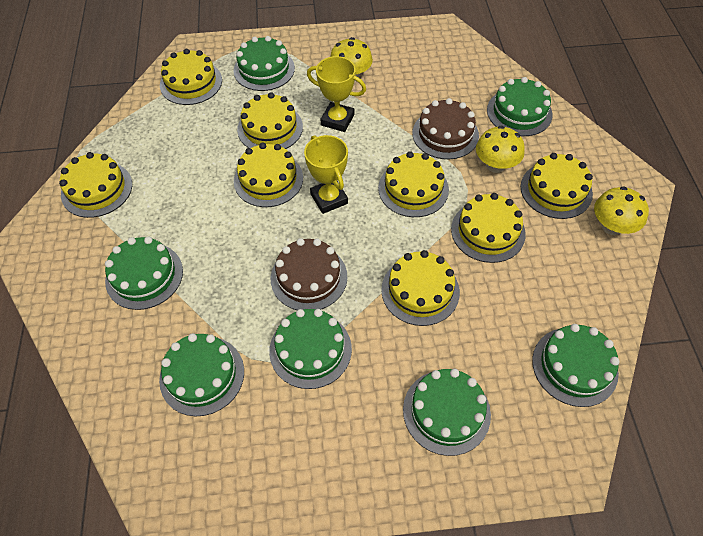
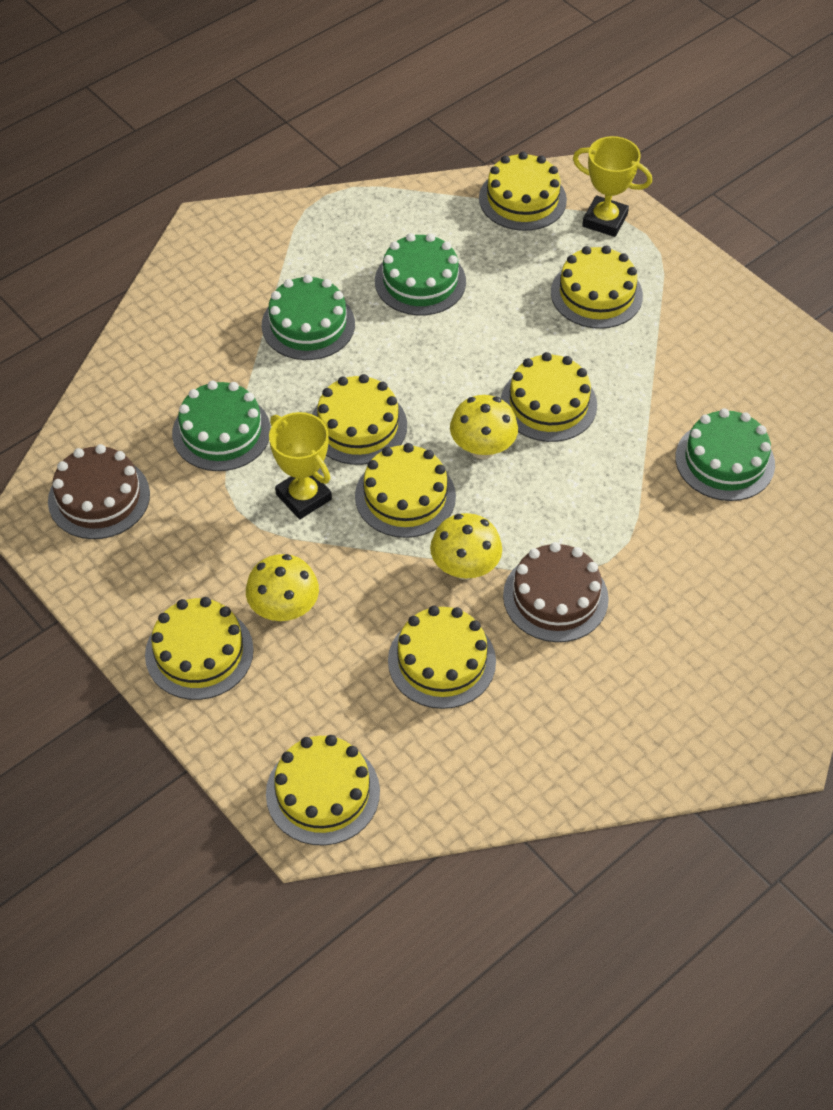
green cake: [105,236,183,310] [159,333,244,416] [234,36,295,91] [269,309,352,389] [403,369,491,456] [487,77,553,136] [532,324,620,407] = 7 -> [172,381,271,471] [262,275,355,360] [375,233,466,315] [675,408,775,501] = 4

